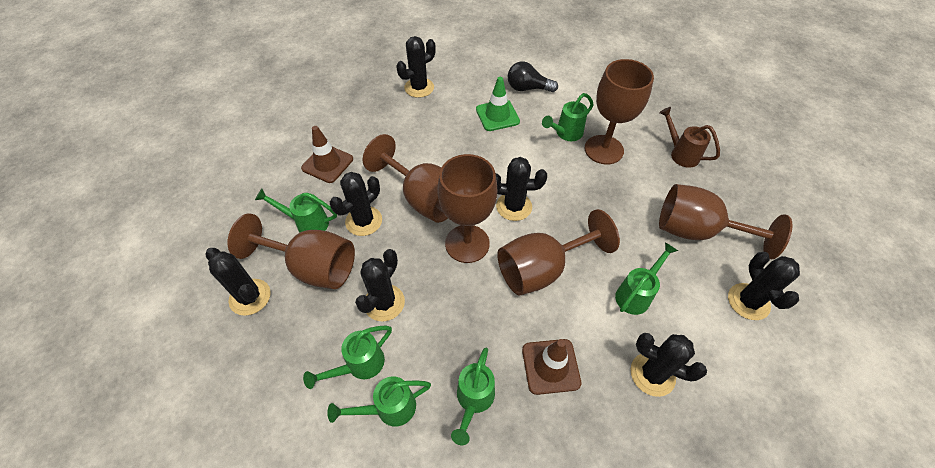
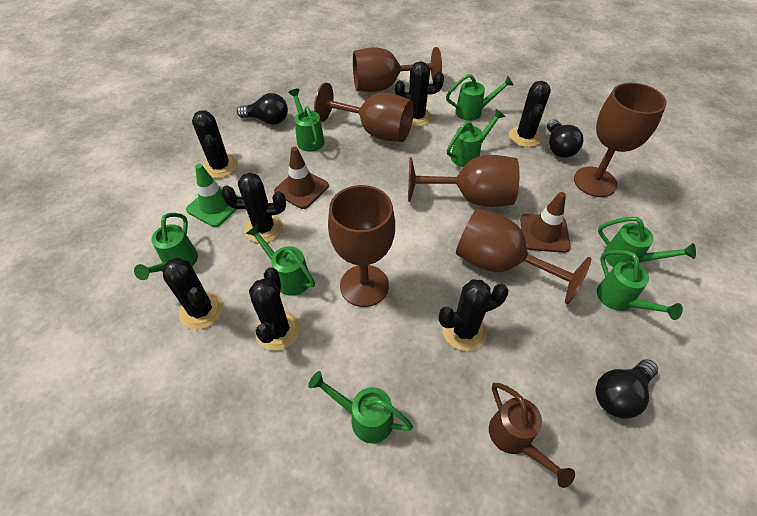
black light bulb: [508,61,558,92] = 1 -> [237,93,288,125] [547,119,583,158] [596,359,658,419] = 3
green watering can: [255,189,337,232] [303,326,392,389] [327,376,431,426] [451,348,495,445] [542,93,593,141] [615,242,678,315] = 6 -> [134,213,198,280] [246,224,315,296] [288,88,324,152] [308,371,413,443] [446,74,514,121] [447,109,505,167] [597,250,683,320] [598,217,696,267] = 8

